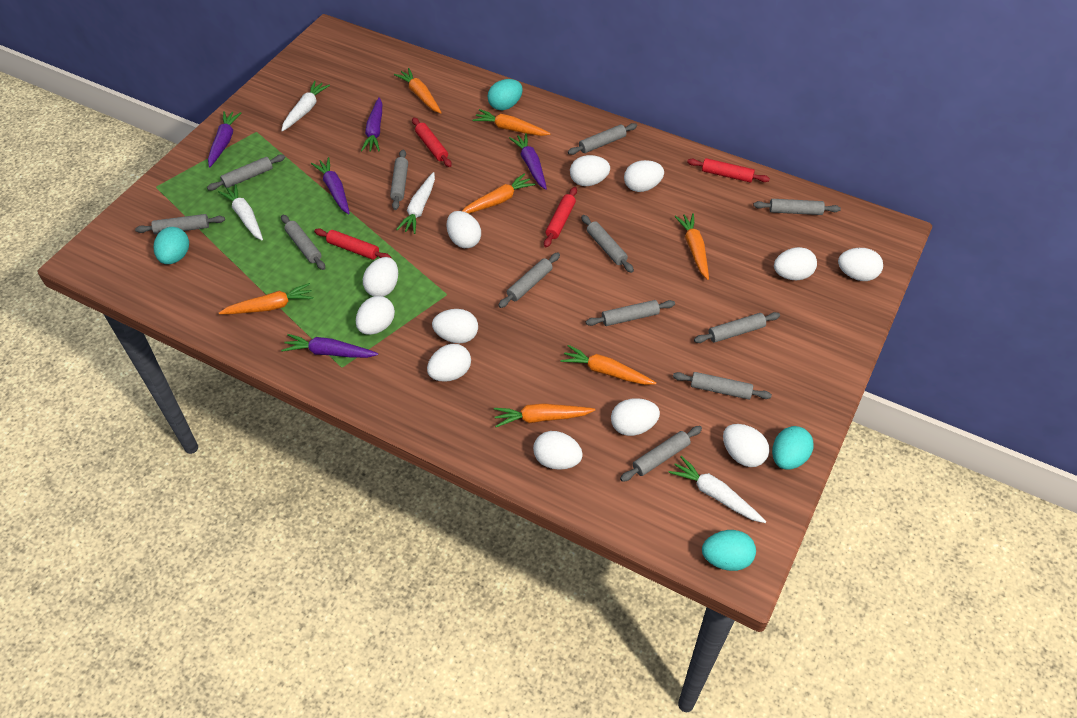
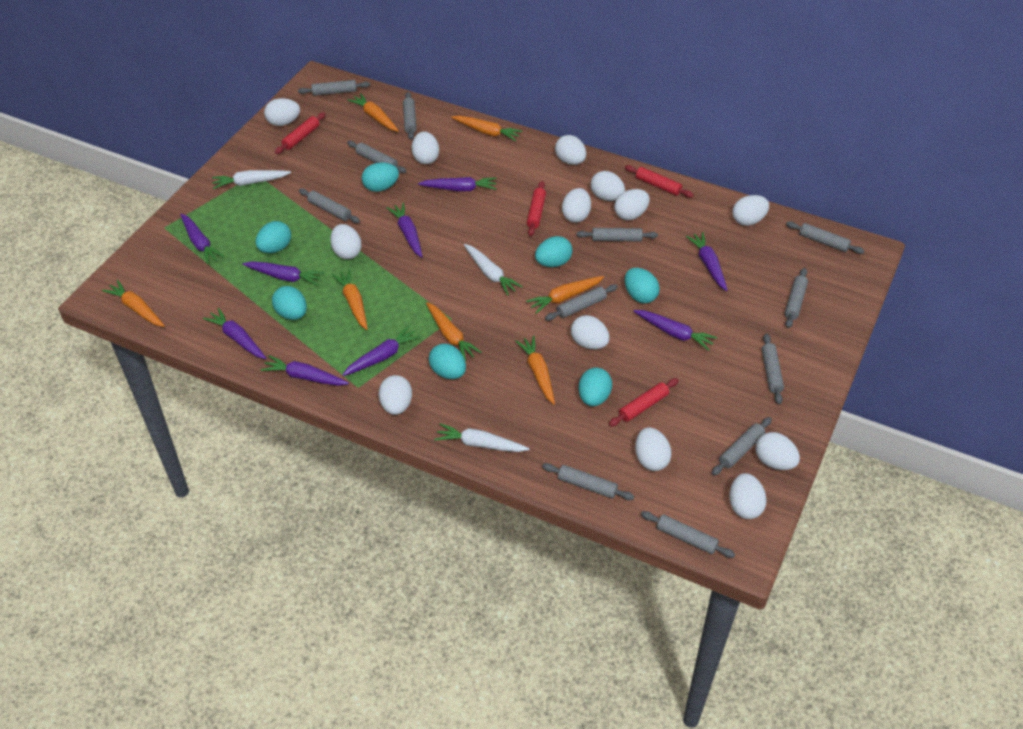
purple carrot: [208,111,241,167] [281,334,378,358] [311,157,350,214] [361,97,382,152] [509,133,547,190] = 5 -> [180,214,225,265] [203,308,266,359] [242,261,324,286] [261,355,349,386] [342,325,421,376] [387,203,423,258] [418,177,497,191] [633,310,717,351] [686,232,728,291] = 9
turquoise egg: [154,227,189,264] [487,79,523,110] [702,530,756,571] [772,426,814,470] = 4 -> [256,221,291,253] [272,286,307,320] [362,162,399,192] [429,344,466,379] [535,236,573,267] [578,367,612,406] [625,268,660,304] = 7
white carrot: [218,184,263,240] [281,81,330,132] [396,172,435,234] [668,456,766,523] = 4 -> [212,170,291,189] [434,423,530,452] [464,244,523,296] = 3
white egg: [356,296,395,335] [363,257,398,297] [427,344,471,382] [432,309,478,343] [447,211,481,248] [533,431,583,470] [570,155,610,186] [611,398,660,436] [624,160,664,192] [723,424,770,467] [774,247,817,280] [838,248,883,281] = 12 -> [264,98,300,126] [330,224,362,259] [379,375,412,415] [412,132,439,164] [555,135,586,165] [562,188,591,223] [571,315,610,350] [591,171,625,201] [614,189,650,220] [635,427,672,471] [729,473,767,519] [732,195,769,226] [755,432,800,470] = 13

